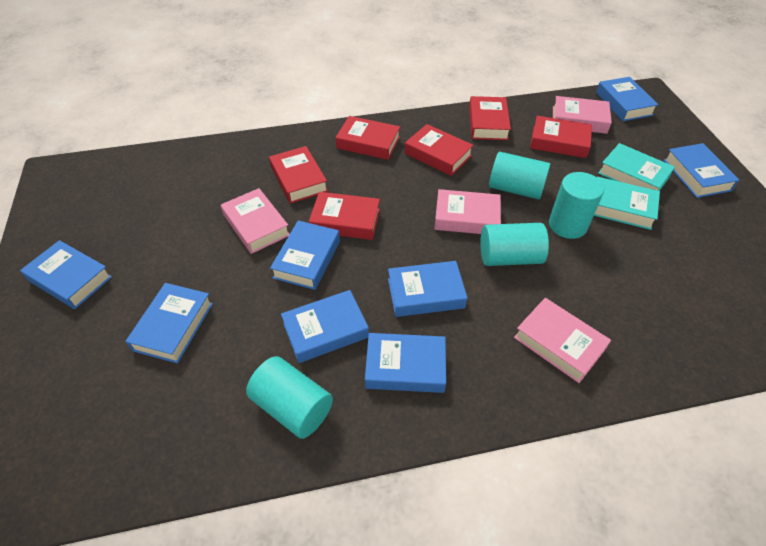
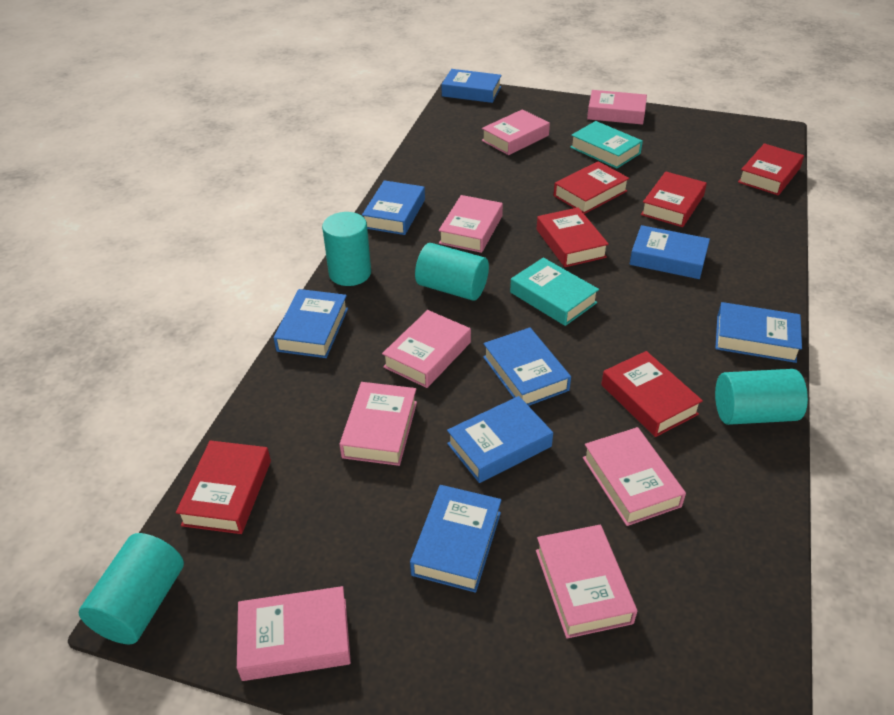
pink book: [221,188,290,254] [435,189,501,234] [514,298,611,383] [553,96,612,134] = 4 -> [237,586,351,681] [339,382,417,466] [382,310,471,388] [438,195,503,253] [482,109,550,155] [536,525,637,639] [583,427,686,526] [587,90,647,125] = 8

